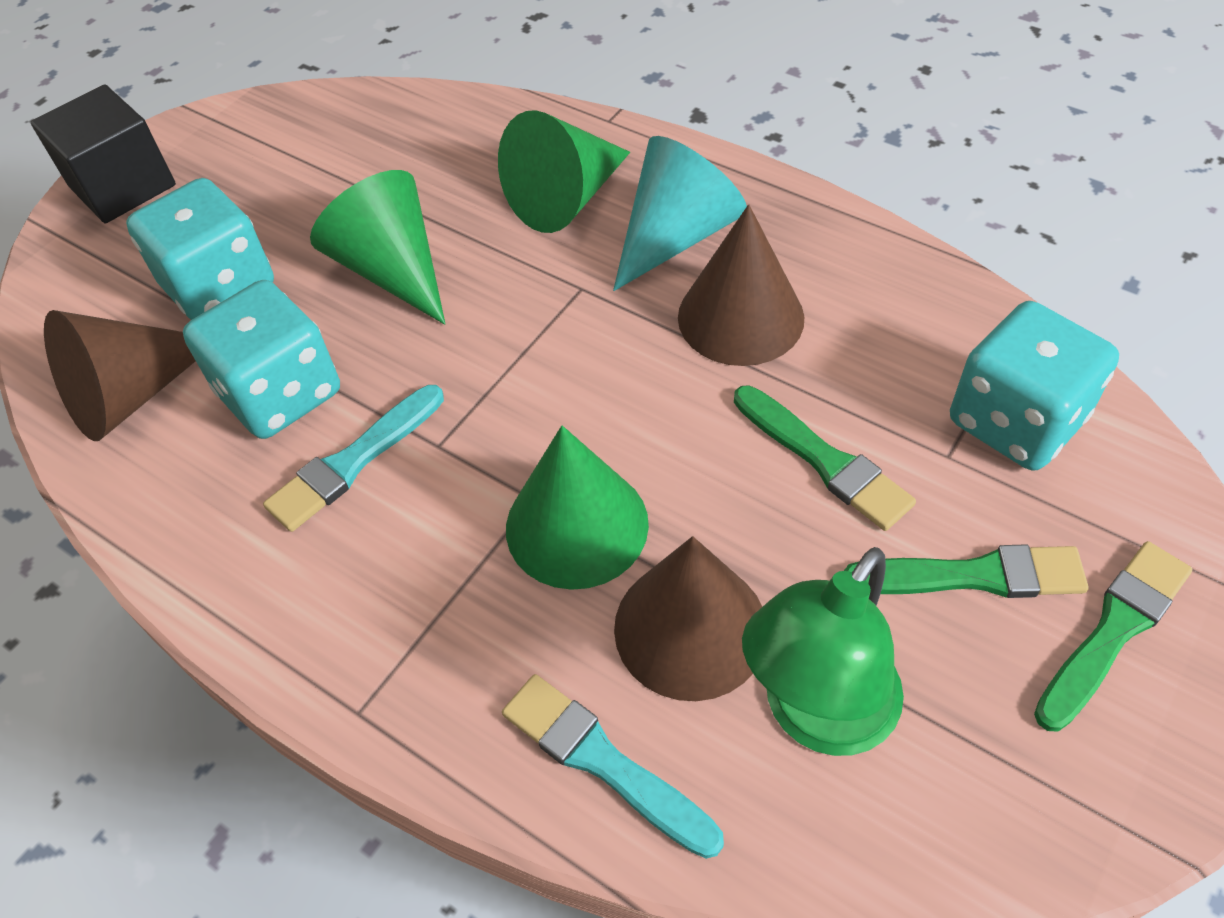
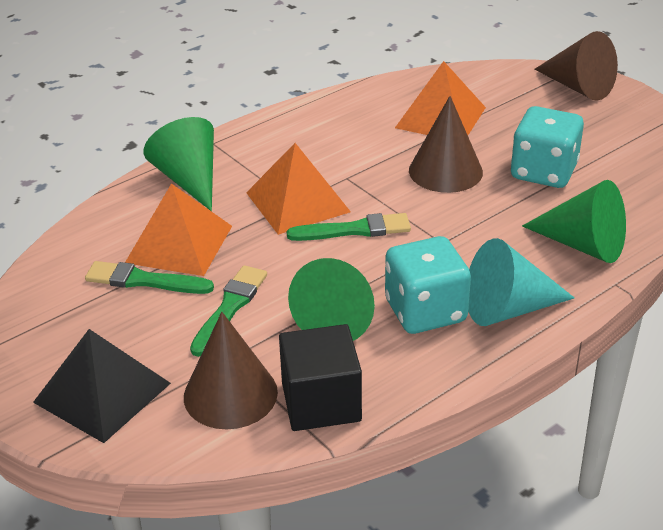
black pyramid: none = 0 -> [33,329,171,443] = 1
green lamp: [742,547,904,756] = 1 -> none = 0
orange pyramid: none = 0 -> [125,183,232,276] [246,143,351,235] [395,61,486,135] = 3
turquoise brush: [263,385,444,532] [502,674,724,859] = 2 -> none = 0
turquoise dice: [126,178,274,320] [183,280,340,439] [950,301,1119,471] = 3 -> [385,236,471,334] [511,106,584,188] = 2

